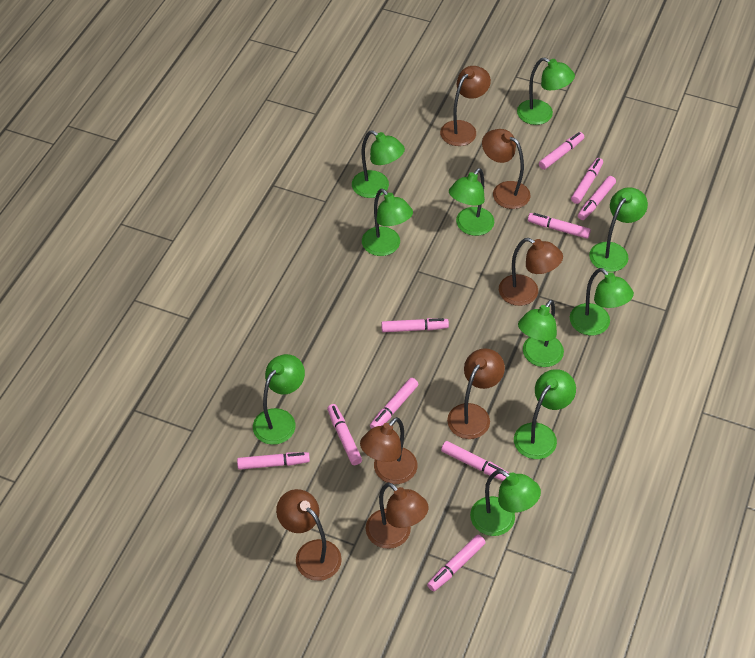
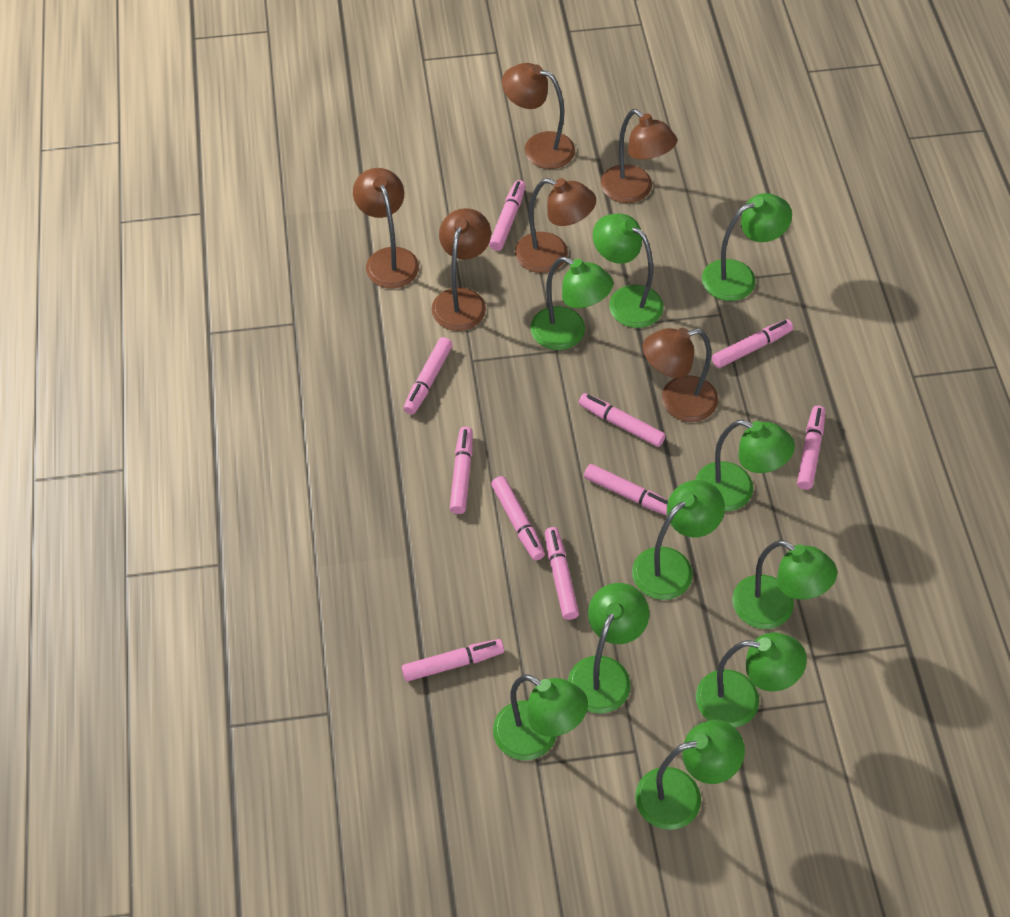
brown lamp: [276,489,342,581] [360,417,417,484] [366,482,429,549] [440,66,491,146] [447,348,505,439] [482,129,530,209] [499,238,563,306] = 7 -> [353,168,419,289] [432,208,491,331] [502,63,575,169] [515,178,596,273] [601,109,677,203] [643,328,718,422] = 6

